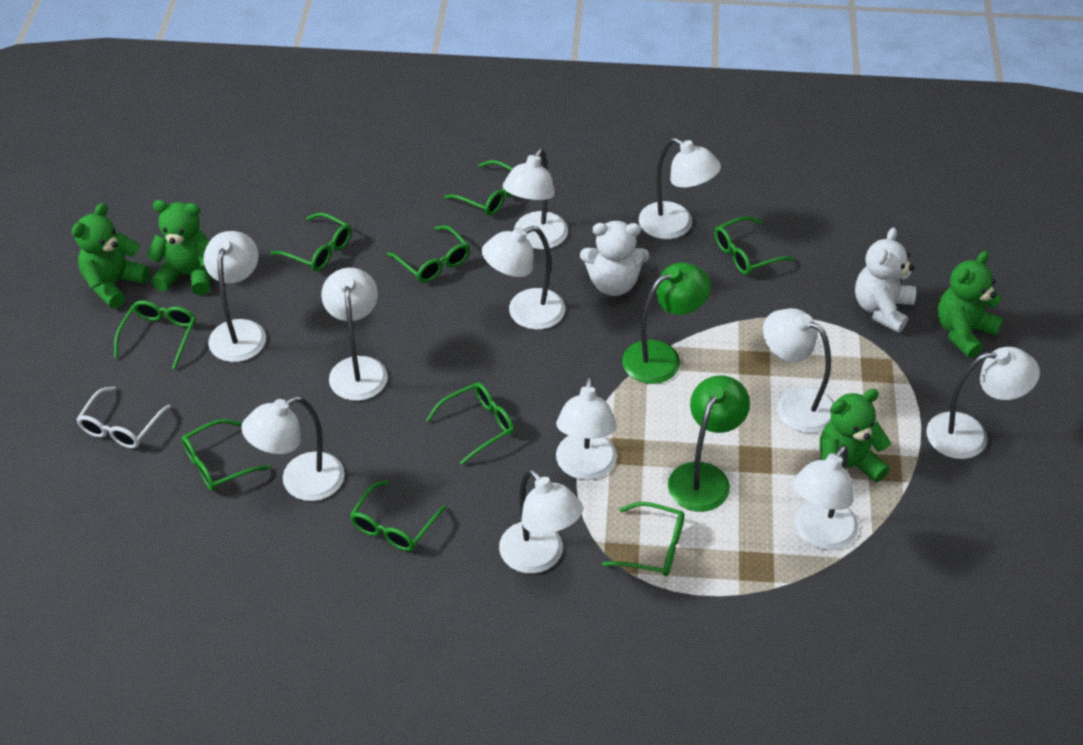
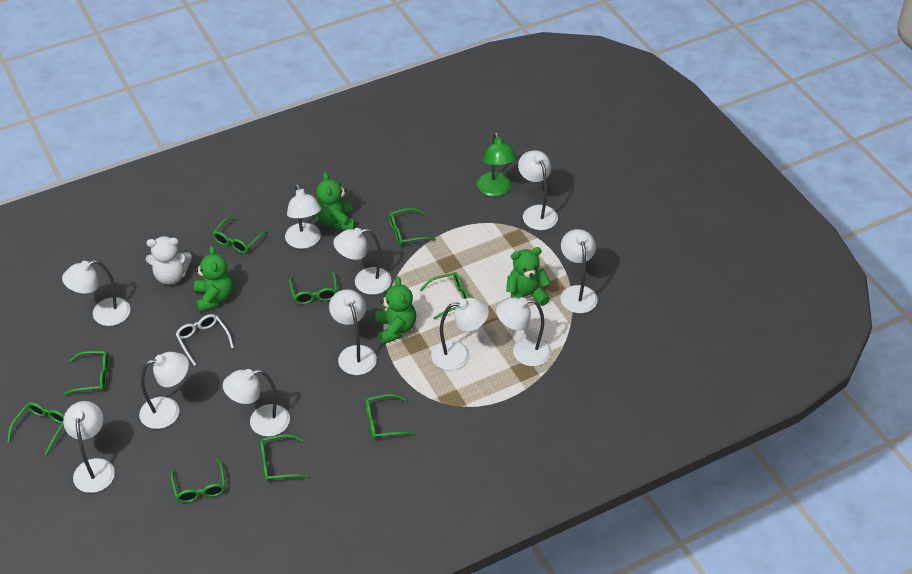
green lamp: [622,263,711,384] [668,375,750,512] = 2 -> [477,132,517,196] = 1
white teddy bear: [580,221,649,296] [855,227,916,333] = 2 -> [146,236,192,285] = 1

